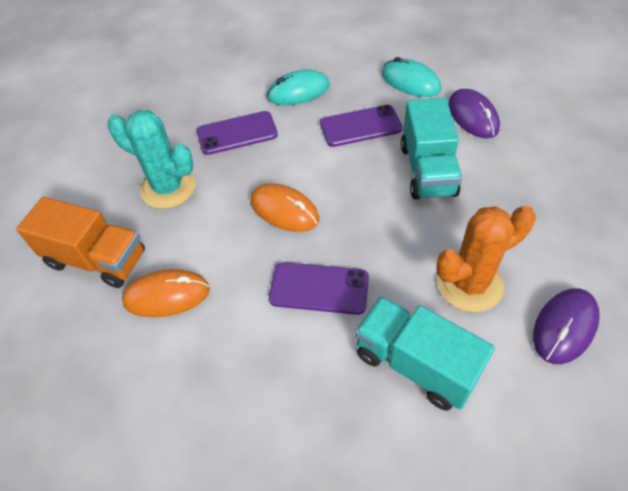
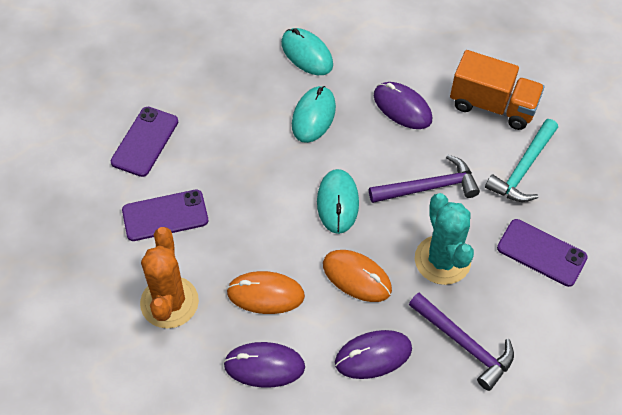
purple hammer: none = 0 -> [369,155,480,203] [409,293,514,391] = 2
purple mouse: [448,89,500,138] [533,288,600,364] = 2 -> [223,342,305,388] [335,330,412,379] [374,82,432,129] = 3
turquoise hammer: none = 0 -> [485,119,558,202] = 1
turquoise mouse: [267,70,330,105] [382,57,441,97] = 2 -> [281,28,333,75] [292,86,336,143] [317,169,359,234] = 3
turquoise truck: [355,296,495,411] [401,98,462,200] = 2 -> none = 0

